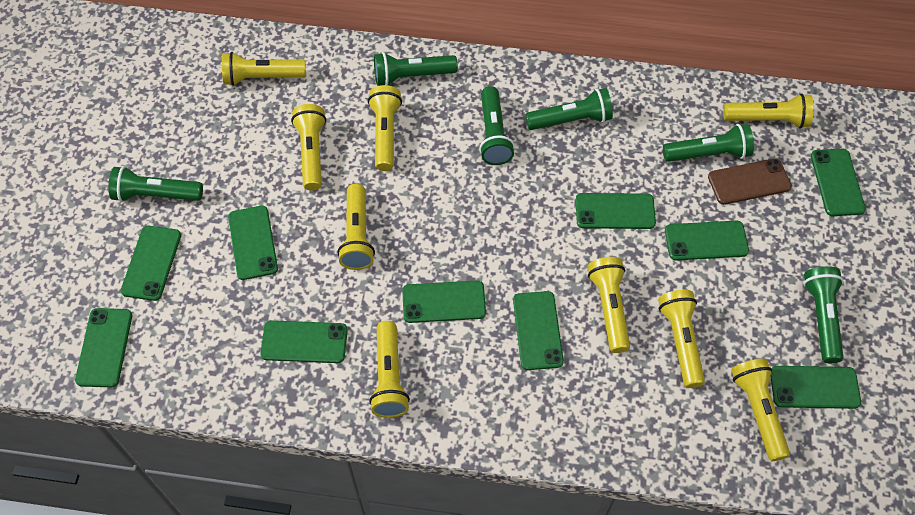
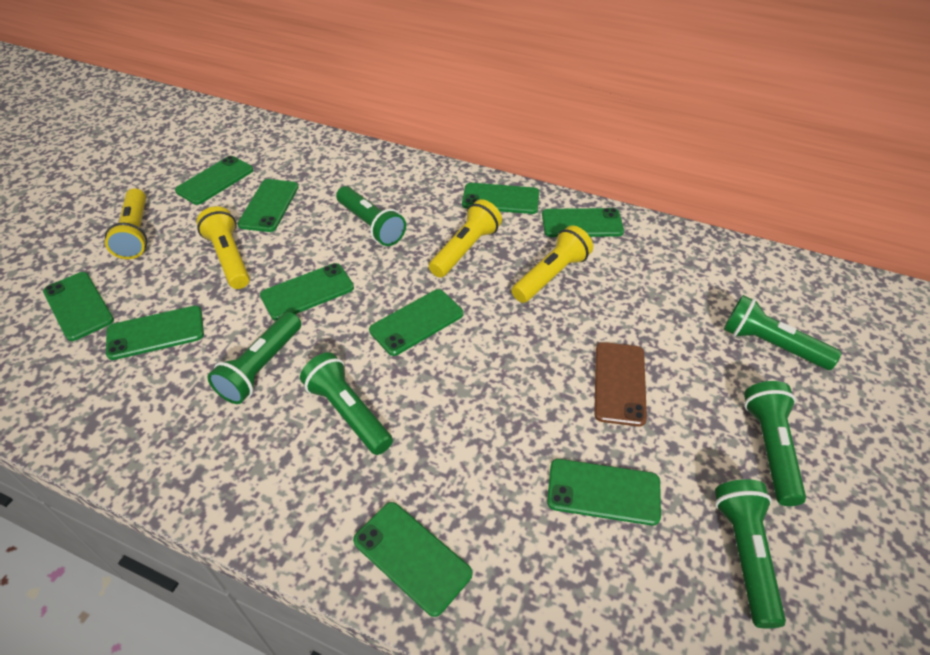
yellow flashlight: [222,52,306,86] [291,104,326,191] [337,184,375,270] [368,85,402,171] [369,321,410,418] [588,257,630,353] [658,290,705,388] [723,93,814,128] [731,359,790,461] = 9 -> [105,188,147,259] [197,206,250,289] [429,199,502,278] [512,225,593,303] = 4

